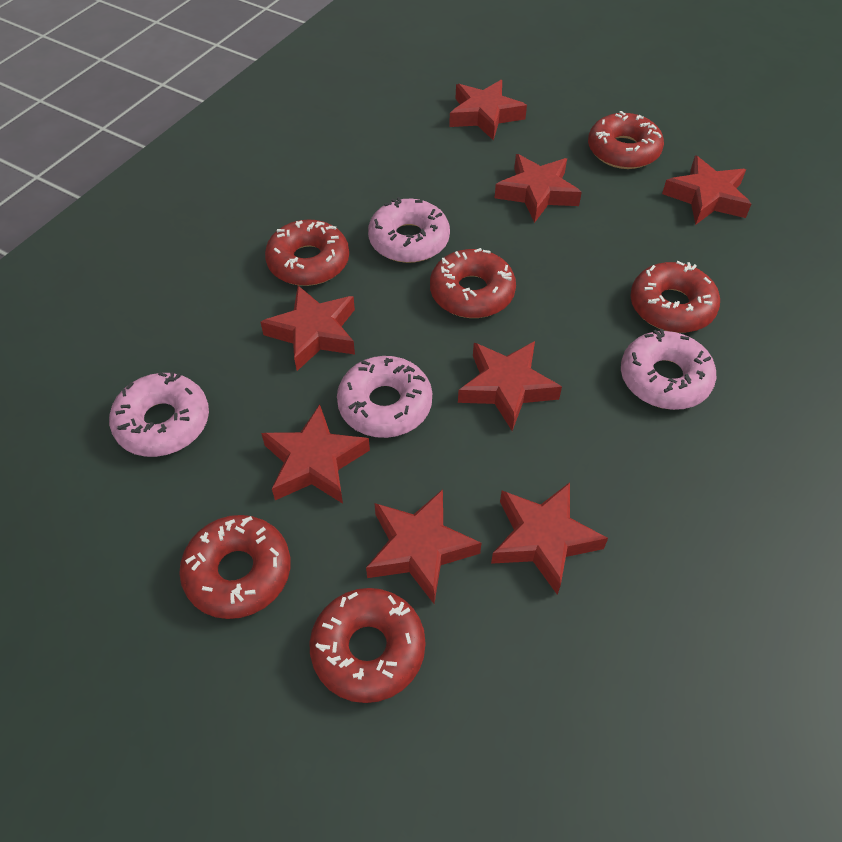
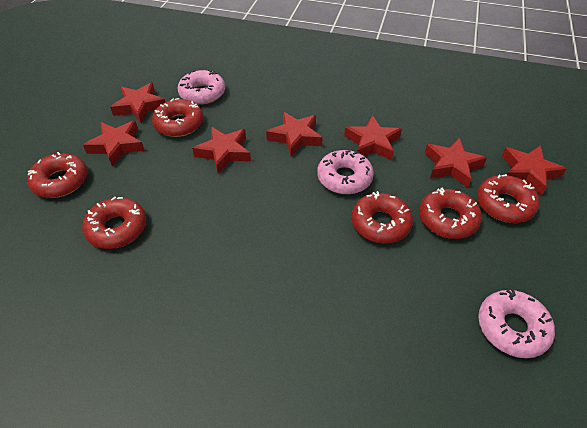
pink donut: [109,372,209,457] [337,356,432,438] [368,197,450,263] [621,329,716,410] = 4 -> [178,70,225,105] [317,150,374,194] [478,289,555,358] = 3
red star: [261,286,355,371] [261,404,370,504] [366,489,481,604] [449,80,527,140] [458,341,562,431] [491,482,608,595] [495,154,582,223] [662,156,751,225] = 8 -> [83,121,145,167] [110,82,165,123] [192,127,251,174] [266,112,323,156] [344,115,402,160] [425,138,487,188] [501,145,567,196] = 7

